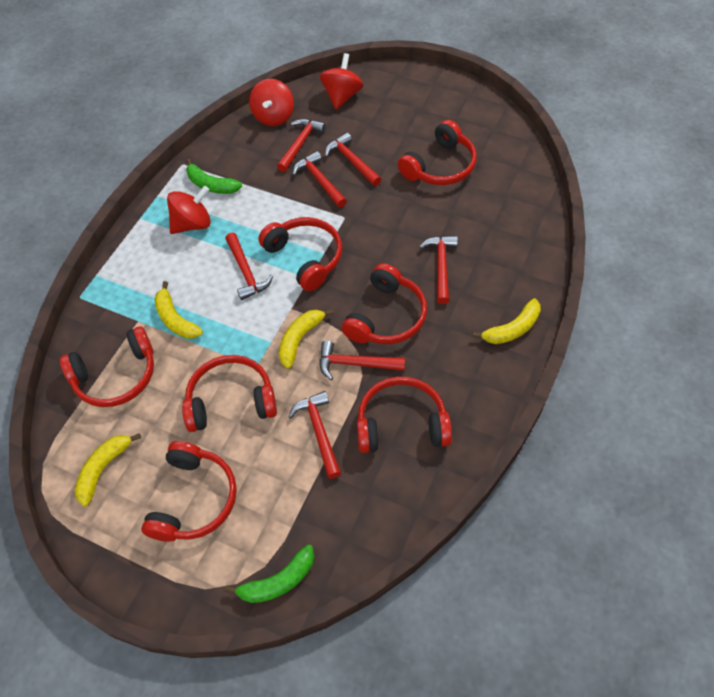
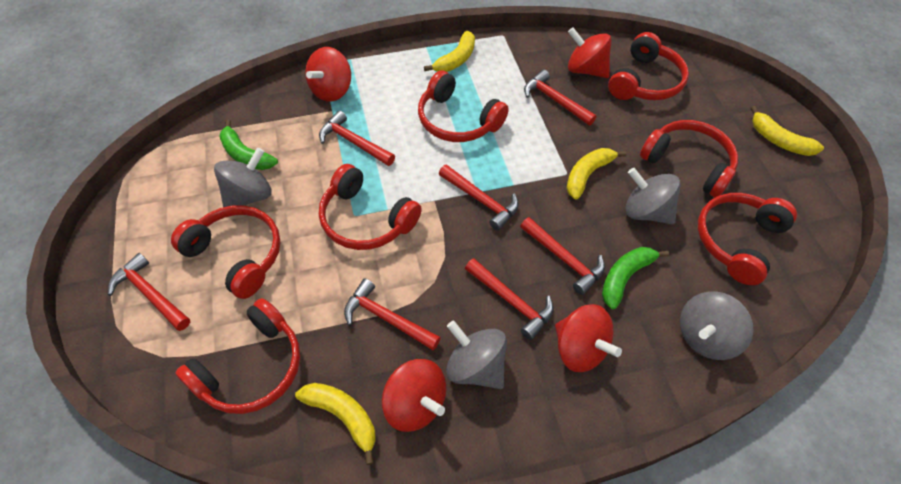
grey spinning top: none = 0 -> [214,148,271,207] [446,321,507,389] [625,168,681,224] [680,291,754,360] = 4
red spinning top: [167,186,211,234] [249,79,294,126] [320,53,363,110] = 3 -> [305,47,351,102] [382,359,446,432] [555,304,622,372] [568,27,612,78] = 4

